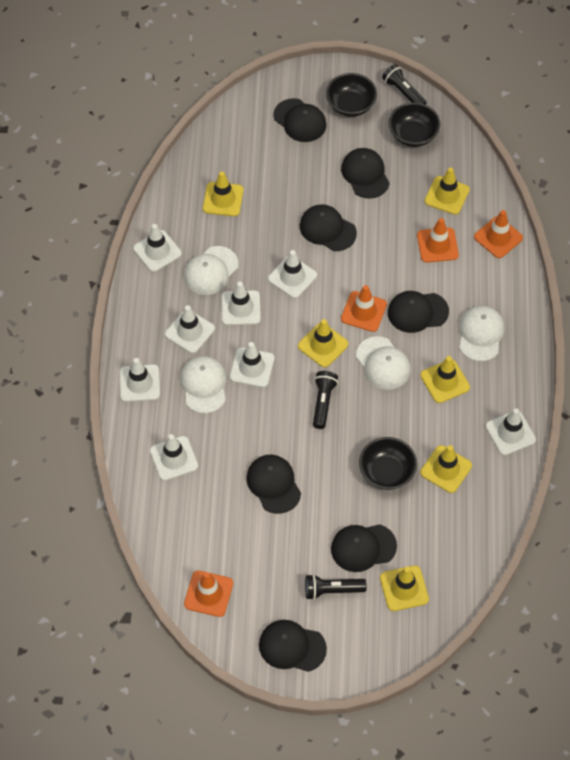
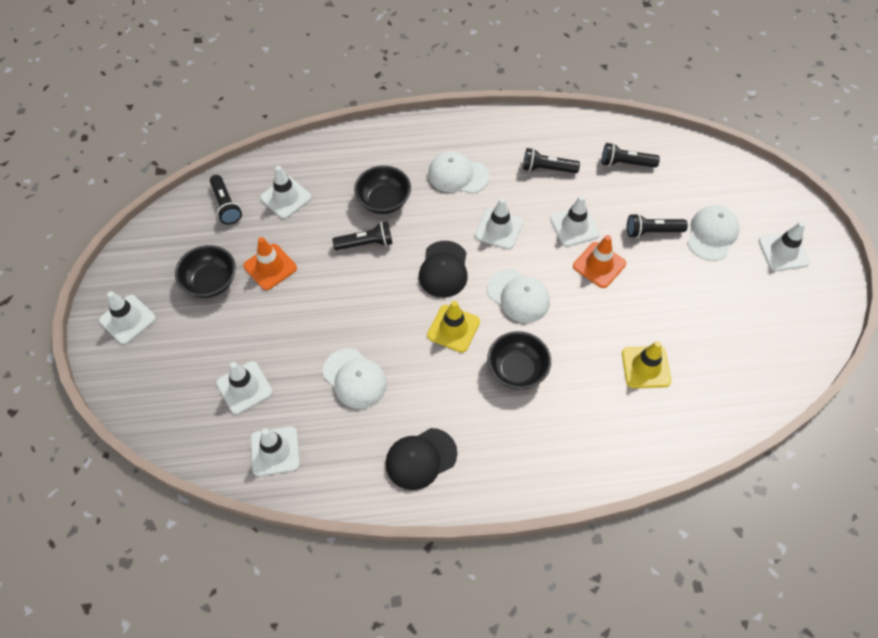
black cap: [246,455,301,514] [259,620,327,672] [273,98,327,142] [300,204,357,251] [331,524,397,572] [341,148,390,199] [388,291,449,333] = 7 -> [386,428,457,490] [419,241,468,298] = 2
black flashlight: [305,574,367,600] [313,371,338,429] [382,64,427,105] = 3 -> [210,175,242,225] [332,221,392,250] [523,148,580,173] [602,143,660,167] [627,213,688,238] = 5
orange traffic cone: [184,570,233,617] [341,285,387,332] [417,218,459,263] [474,210,523,258] = 4 -> [243,237,297,290] [573,235,626,288] = 2
white traffic cone: [119,358,160,402] [133,224,182,272] [150,434,198,481] [165,305,215,353] [221,282,261,325] [230,342,274,387] [268,250,317,298] [485,408,536,455] = 8 -> [99,291,156,344] [216,361,273,414] [251,426,300,476] [260,166,312,219] [475,198,523,250] [550,196,600,247] [759,222,810,271] = 7
yellow traffic cone: [203,171,244,216] [298,319,348,367] [380,565,429,611] [420,356,470,403] [420,445,472,493] [425,168,470,215] = 6 -> [427,301,480,353] [622,341,671,388] = 2

